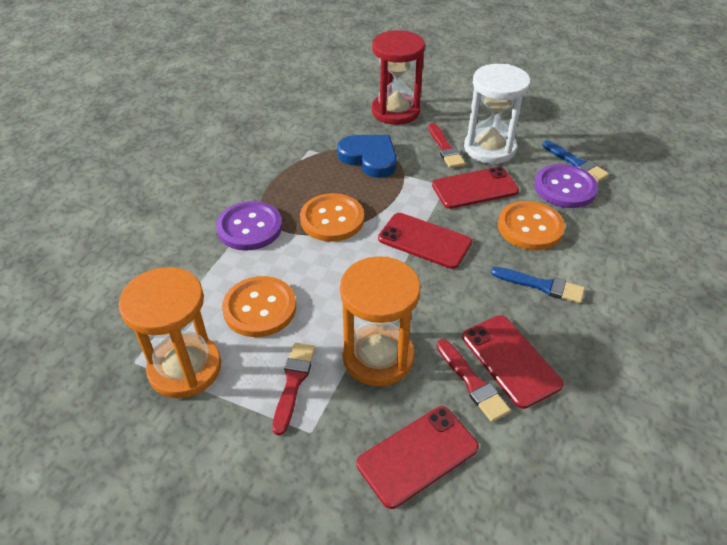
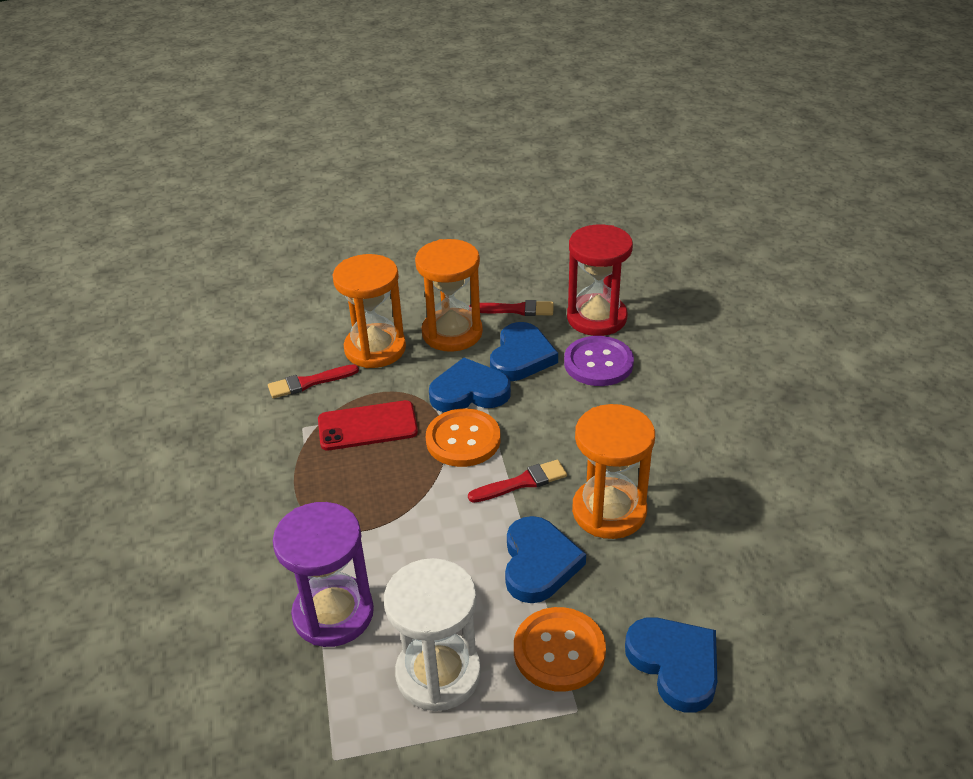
blue brush: [491,267,585,304] [542,141,609,182] = 2 -> none = 0
blue heart: [337,135,397,178] = 1 -> [429,358,511,412] [490,322,558,381] [505,516,586,603] [625,617,717,713] = 4
orange button: [222,276,296,337] [300,193,364,242] [498,201,565,250] = 3 -> [426,408,501,467] [514,607,606,692] = 2
orange hourglass: [118,267,221,398] [340,256,421,386] = 2 -> [333,254,406,368] [415,239,483,352] [572,404,655,539] = 3
purple button: [216,201,282,251] [534,164,598,208] = 2 -> [564,336,634,386] = 1
purple hourglass: none = 0 -> [273,502,374,647] = 1
red phone: [356,406,479,509] [378,213,472,269] [432,167,519,209] [462,315,564,409] = 4 -> [318,400,418,451] = 1

